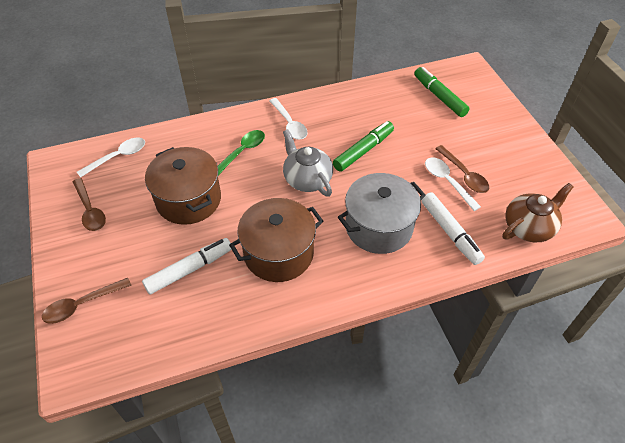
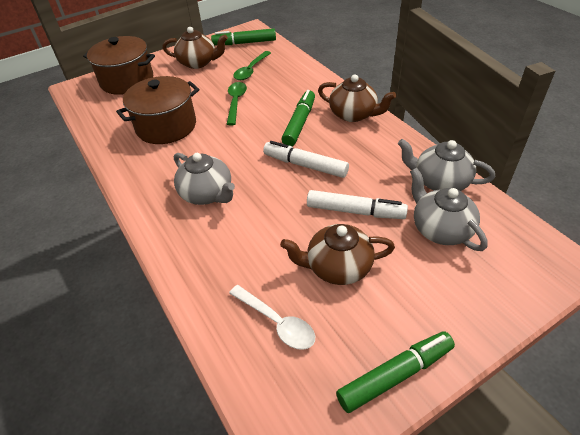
brown spoon: [42,278,132,324] [73,178,106,231] [435,145,489,193] = 3 -> none = 0
brown teapot: [502,183,573,242] = 1 -> [163,27,228,69] [280,224,395,285] [318,74,396,122] = 3
green marker: [333,121,394,172] [414,67,470,117] = 2 -> [211,28,276,45] [281,90,315,146] [336,332,455,413] = 3
green spoon: [218,130,265,175] = 1 -> [227,82,247,125] [233,51,271,80] = 2
grey pot: [338,173,426,254] = 1 -> none = 0
grey teapot: [283,129,333,197] = 1 -> [174,153,235,205] [398,139,495,191] [410,168,488,251] = 3
white spoon: [77,138,145,178] [270,98,308,140] [425,157,481,211] = 3 -> [229,285,315,350] = 1

